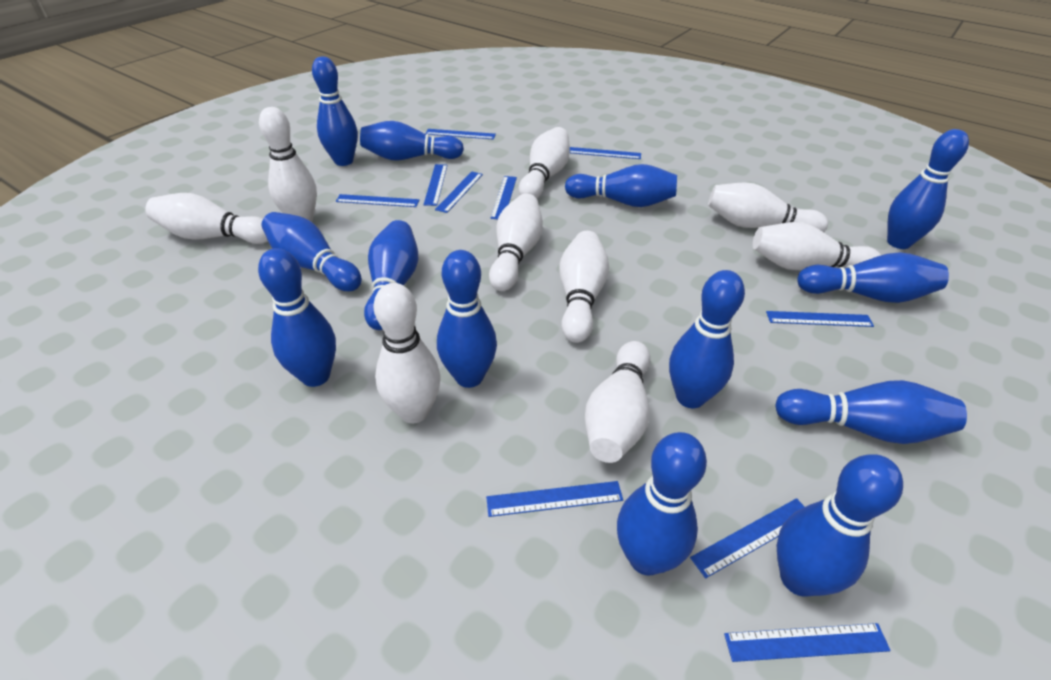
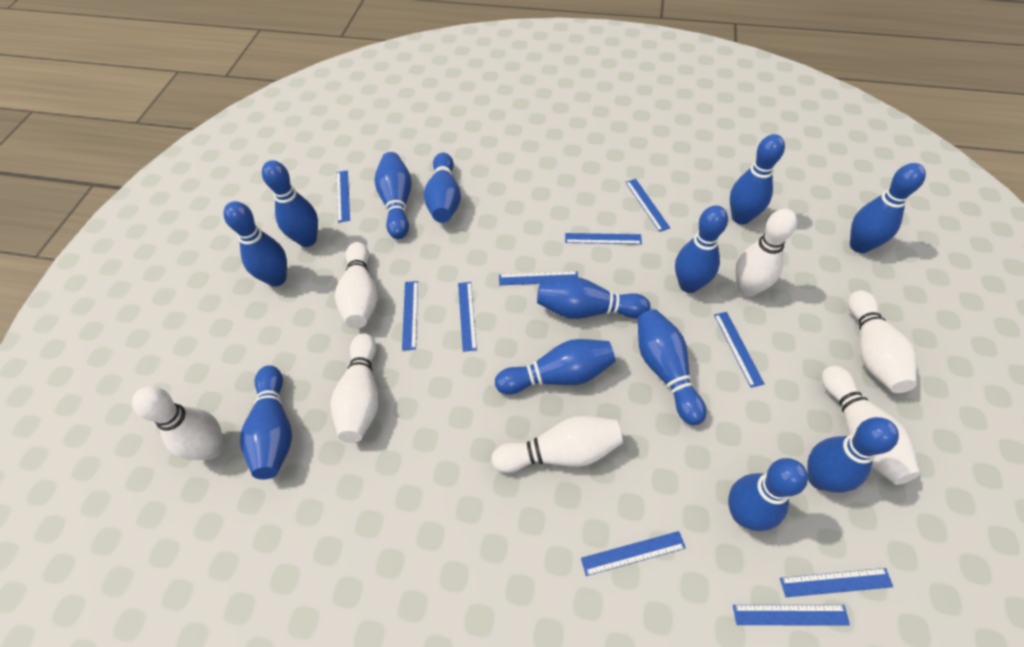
white bowling pin: [145,193,268,244] [259,107,317,222] [374,283,440,424] [489,193,543,291] [519,127,570,198] [559,231,609,343] [585,341,651,463] [708,182,828,232] [752,222,881,270] = 9 -> [132,386,223,460] [331,333,379,443] [335,242,378,329] [492,416,623,473] [735,209,797,297] [822,366,920,485] [848,290,917,393] = 7

